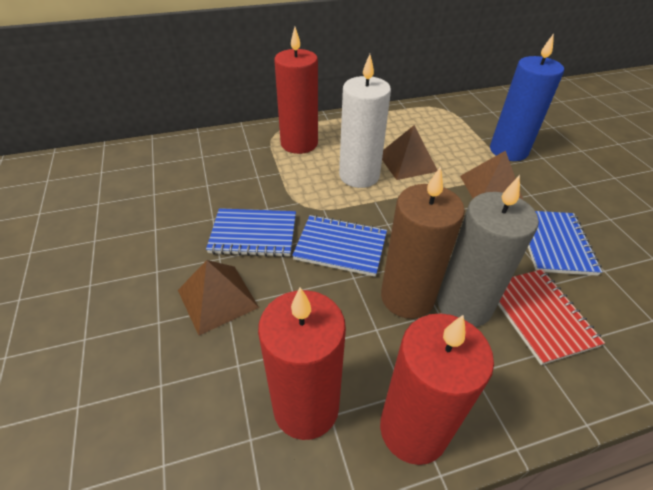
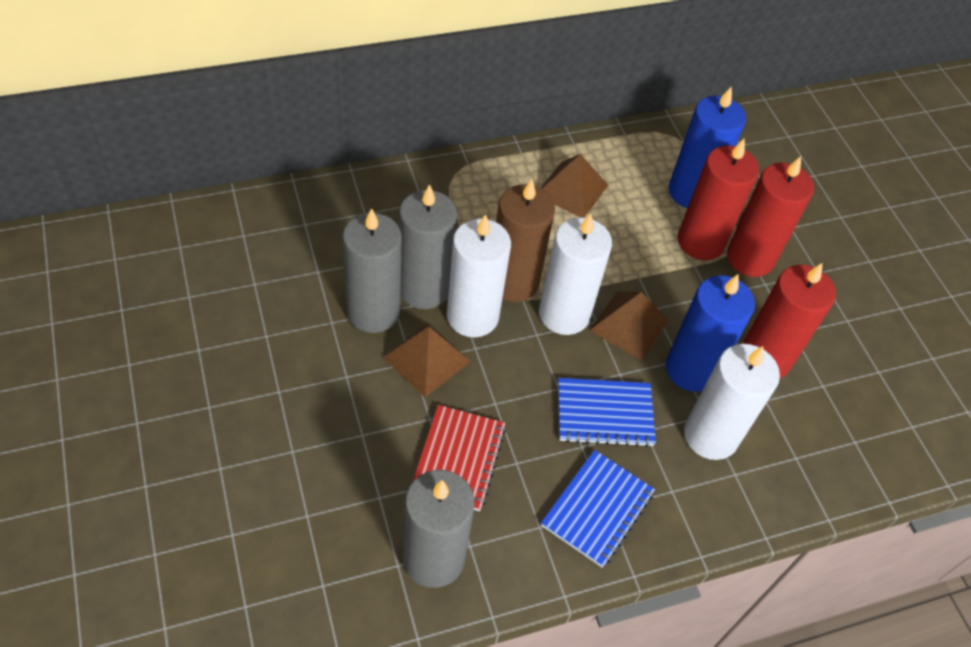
blue candle: [490,33,564,161] = 1 -> [666,274,755,392] [668,86,746,208] = 2
blue notebook: [206,208,296,257] [292,215,387,277] [528,211,602,276] = 3 -> [541,450,655,567] [558,378,656,447] = 2
grey candle: [438,175,539,327] = 1 -> [342,208,402,333] [399,184,457,309] [403,470,475,588] = 3
white candle: [339,54,391,188] = 1 -> [447,214,511,338] [539,213,612,335] [684,344,780,460] = 3

